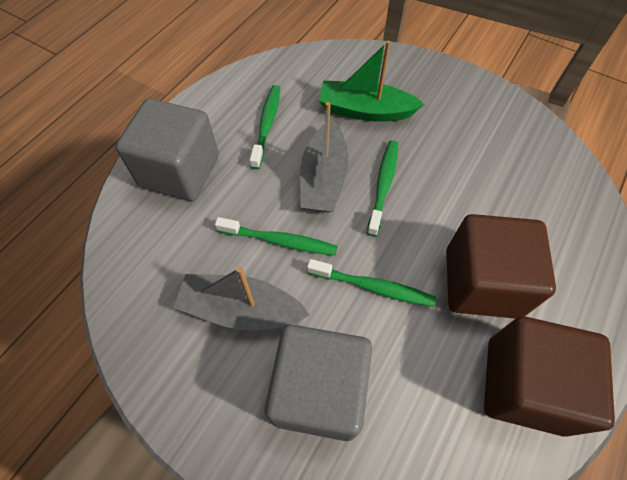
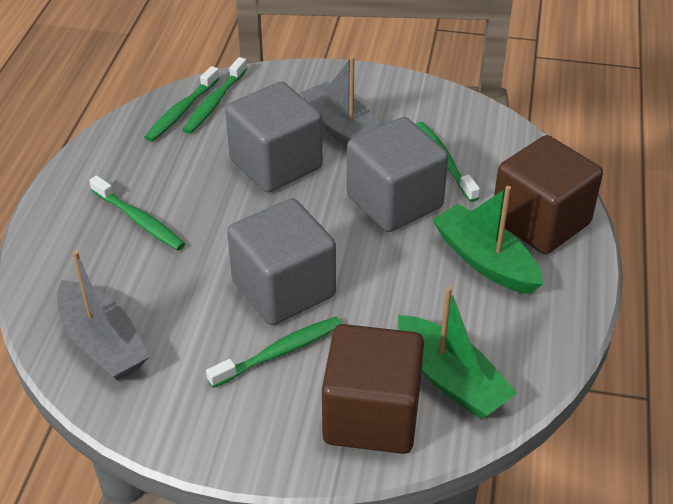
green boat: [319,40,424,122] = 1 -> [398,287,517,419] [432,186,543,294] = 2
green toothbrush: [215,217,338,256] [249,85,280,169] [307,259,436,307] [367,140,398,236] = 4 -> [89,175,185,251] [144,66,220,142] [183,57,247,134] [206,317,342,388] [416,122,480,202] = 5
grey cube: [115,99,219,201] [265,324,372,441] = 2 -> [225,82,323,192] [227,198,336,325] [347,117,448,232] = 3

